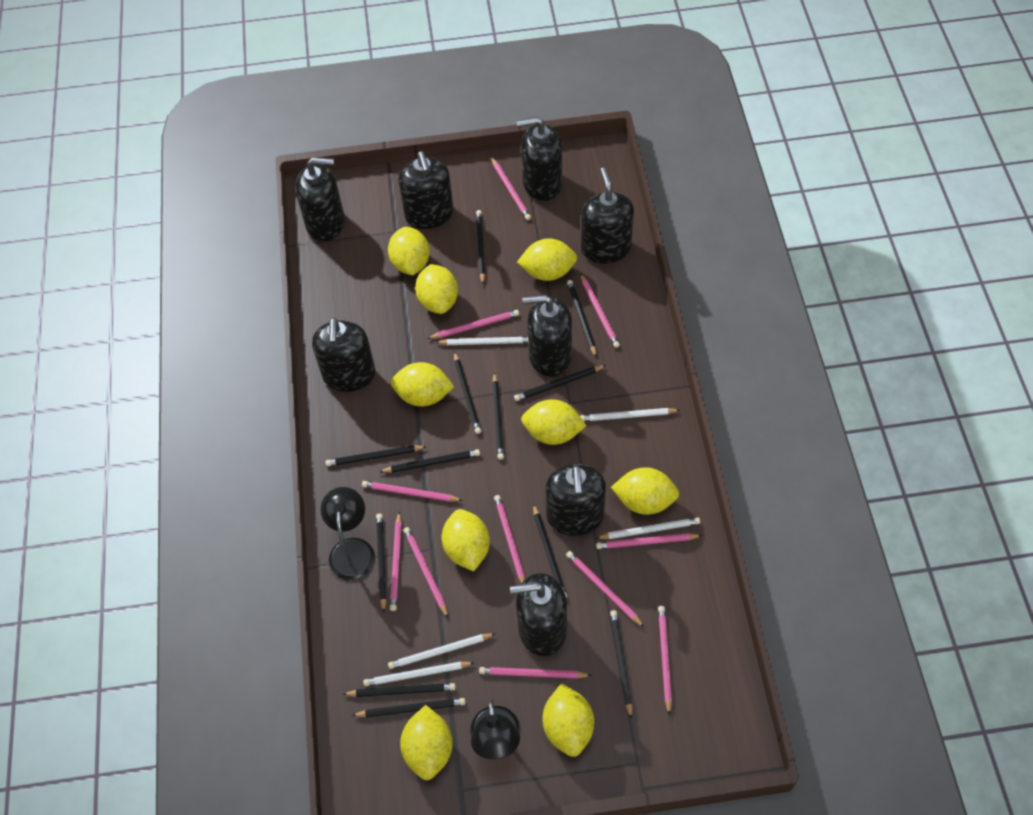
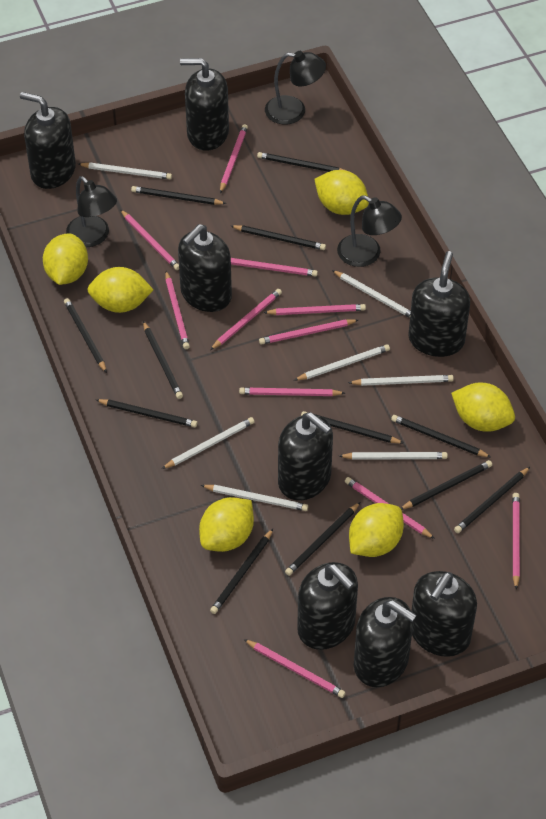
black lamp: [320,487,375,580] [470,699,520,759] = 2 -> [66,176,117,247] [265,51,326,124] [337,195,402,267] = 3
white pencil: [363,662,475,686] [388,633,496,669] [435,337,528,345] [580,408,680,421] [597,517,700,539] = 5 -> [78,163,172,179] [162,417,255,469] [201,485,308,511] [295,344,390,380] [332,270,411,318] [339,452,448,460] [348,375,454,386] = 7
yellow lemon: [388,227,430,275] [391,362,454,407] [400,705,453,780] [415,264,458,314] [442,509,490,571] [517,238,577,281] [521,399,586,445] [542,683,594,757] [611,467,679,515] = 9 -> [43,234,88,285] [87,267,153,313] [199,497,254,552] [314,170,369,215] [349,503,404,557] [451,382,515,432] = 6

